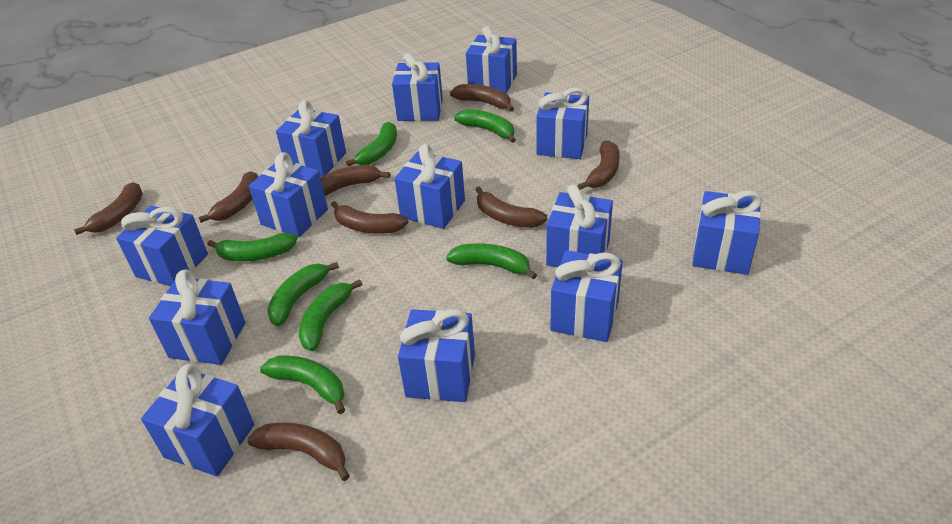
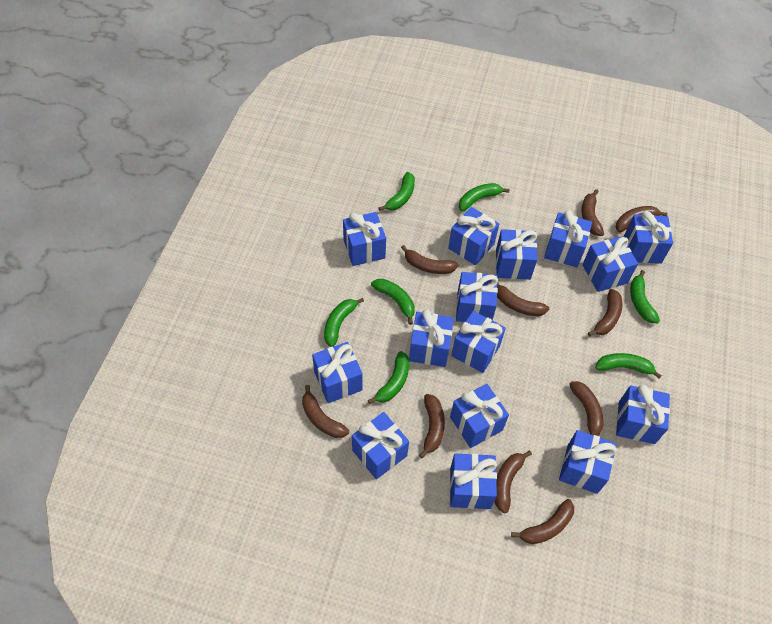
blue gift: [116,206,208,286] [141,363,254,477] [149,269,245,365] [249,152,328,237] [276,100,346,177] [392,53,443,121] [394,144,465,229] [398,309,475,402] [466,26,517,93] [536,88,589,159] [546,185,613,267] [550,250,623,342] [692,190,762,275] = 13 -> [312,342,363,403] [343,212,386,266] [352,412,409,480] [409,309,454,367] [448,207,499,265] [450,384,509,448] [450,453,497,509] [451,311,506,373] [456,272,498,322] [496,229,537,280] [544,210,592,267] [559,430,617,494] [582,236,638,292] [616,385,670,444] [624,211,673,264] = 15
brown banana: [74,182,143,235] [198,171,258,223] [247,423,350,481] [321,165,390,196] [331,201,409,234] [450,84,514,111] [475,186,548,228] [578,140,620,190] = 8 -> [302,385,349,438] [401,245,458,274] [419,394,445,458] [494,450,532,513] [497,283,549,316] [511,499,574,544] [569,381,603,436] [581,189,604,236] [588,289,622,336] [615,206,668,232] = 10

